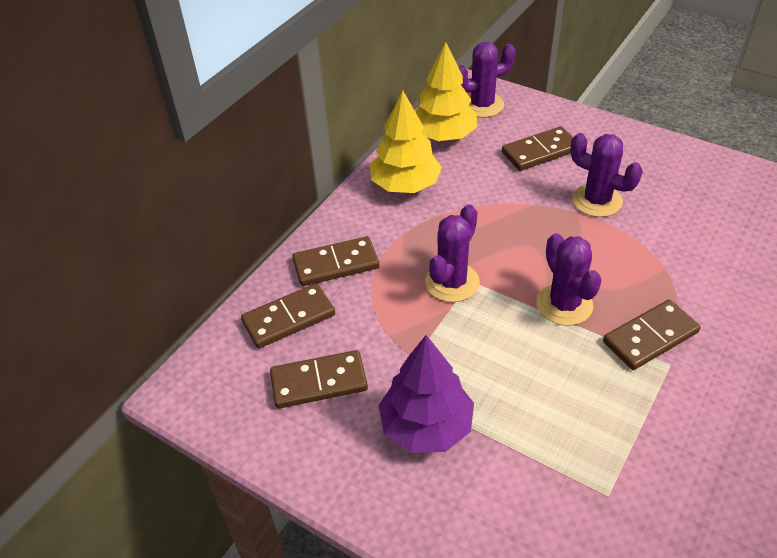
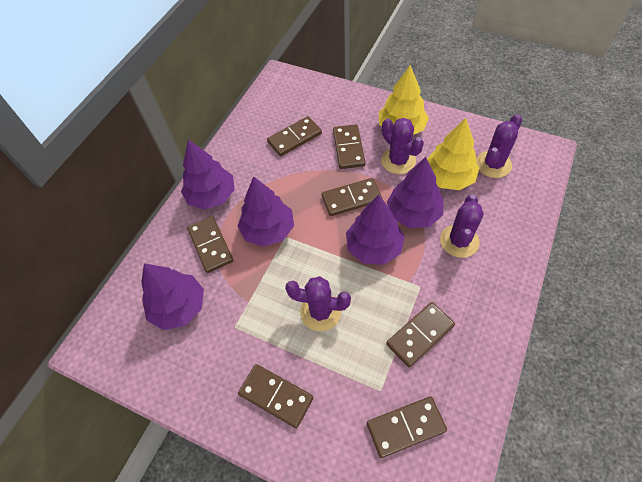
brown domino: [241,283,335,348] [270,350,368,409] [292,236,379,286] [502,126,573,171] [603,300,700,370] = 5 -> [187,216,233,273] [238,364,313,428] [267,116,322,156] [322,178,382,216] [333,124,365,169] [367,396,447,458] [386,302,455,367] = 7
purple tree: [378,335,474,453] = 1 -> [141,263,204,330] [181,139,235,210] [238,176,294,247] [346,195,405,265] [387,157,443,228] = 5

